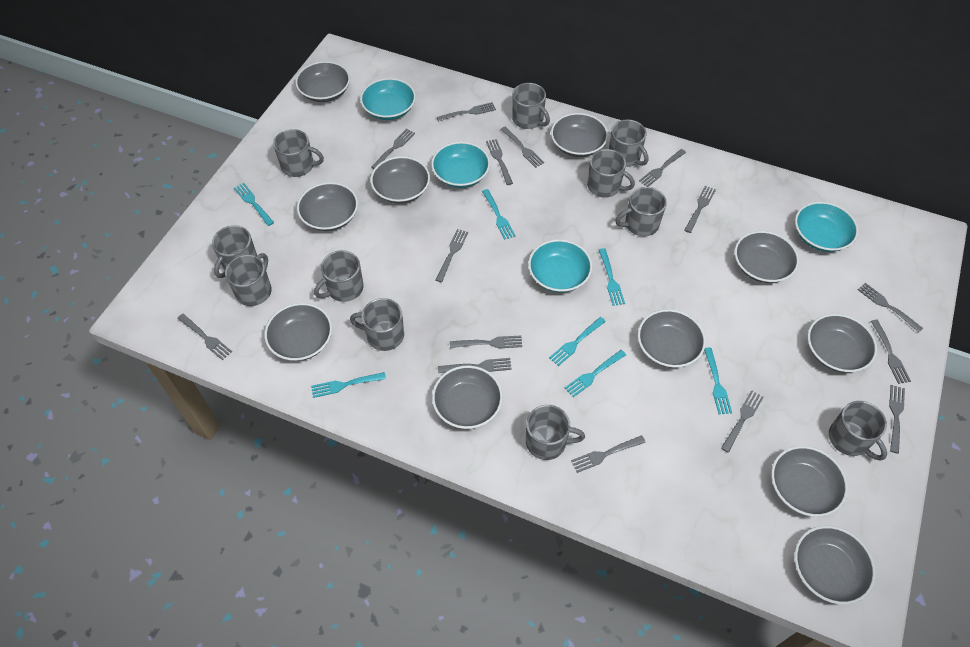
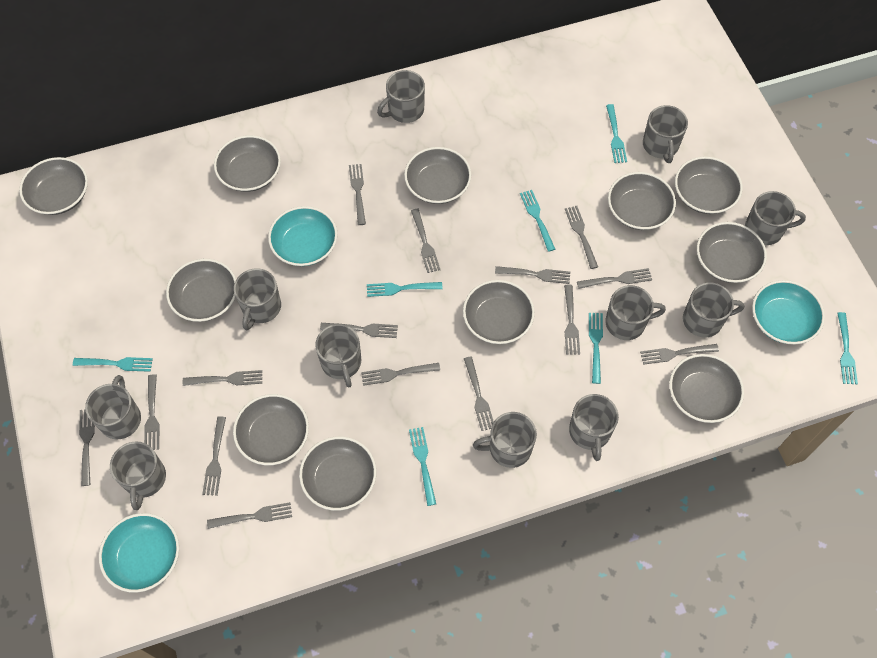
turquoise bowl: [360,78,416,120] [431,142,490,188] [528,239,592,293] [795,202,859,252] = 4 -> [99,513,179,593] [268,206,337,266] [752,280,825,345] = 3

